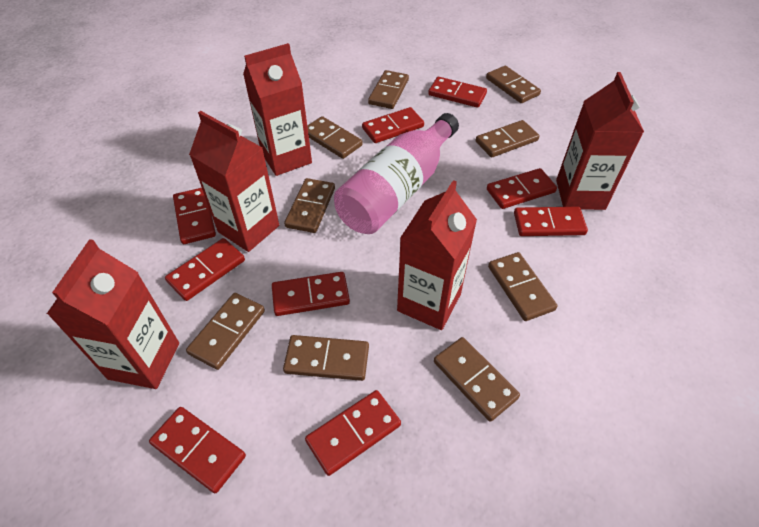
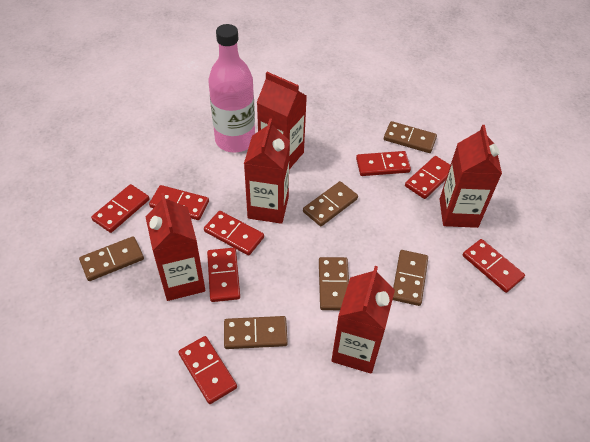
brown domino: [186,293,265,370] [283,335,369,381] [284,178,335,233] [307,116,363,159] [368,70,409,109] [434,337,520,422] [476,120,540,158] [486,66,541,103] [488,252,558,321] = 9 -> [79,236,144,281] [224,316,288,349] [303,181,358,226] [319,257,349,310] [384,121,437,153] [393,250,428,306] = 6
red domino: [149,407,246,493] [165,238,245,301] [173,188,216,244] [272,272,350,316] [305,390,401,476] [362,107,424,143] [428,77,487,108] [487,168,557,209] [514,207,588,236] = 9 -> [91,184,149,233] [149,185,209,220] [178,336,237,404] [204,211,264,255] [207,248,240,302] [356,151,411,176] [405,156,450,199] [463,239,525,293] = 8

